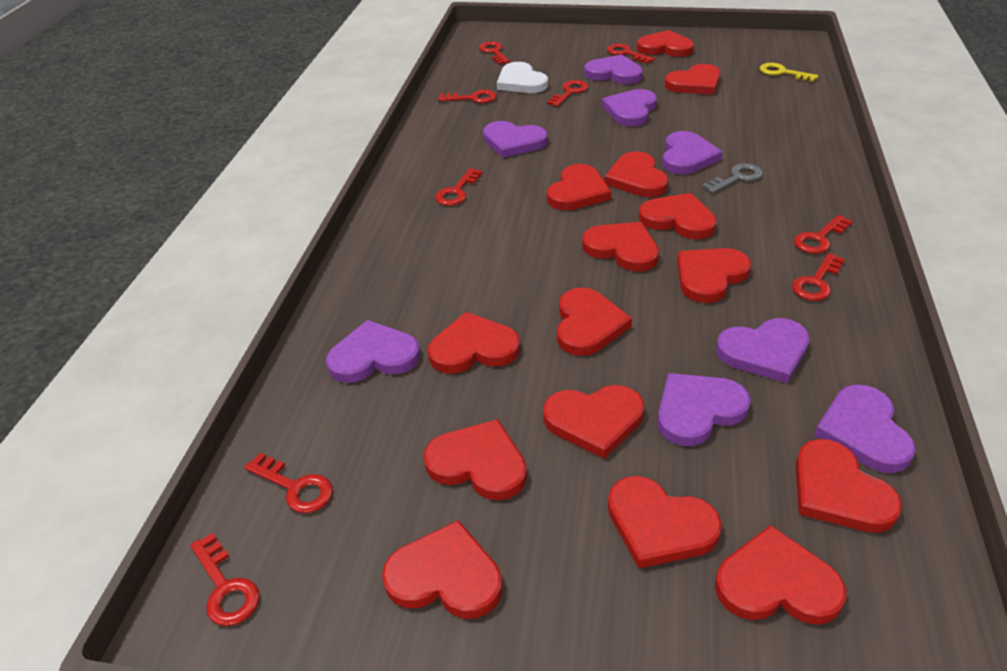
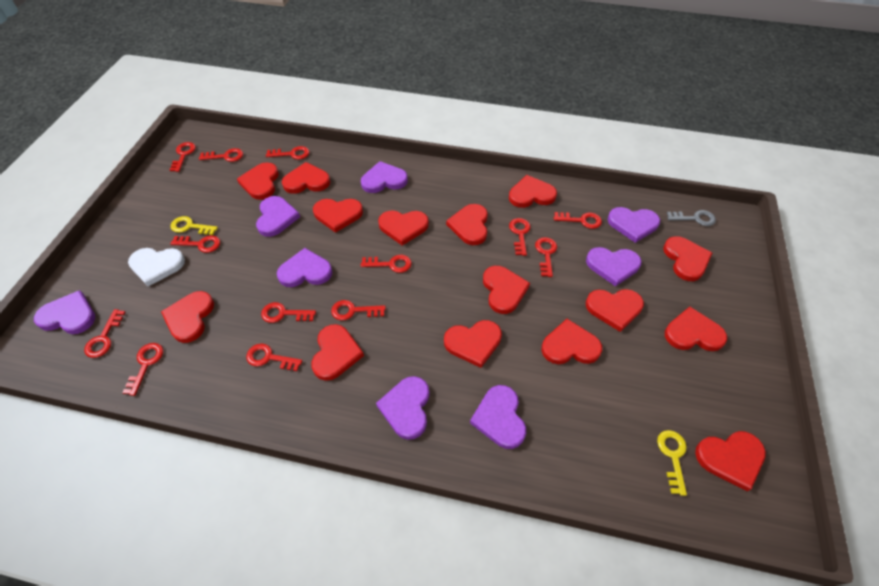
red key: [190,533,260,626] [244,453,333,513] [435,168,483,206] [438,89,497,103] [479,41,510,65] [547,80,588,107] [607,43,655,64] [792,253,845,301] [794,215,853,254] = 9 -> [84,309,126,358] [122,343,163,396] [170,142,196,172] [170,235,220,253] [199,148,243,162] [246,344,303,371] [261,302,316,323] [266,146,309,160] [331,300,386,320] [361,255,412,273] [509,218,531,256] [535,237,557,277] [554,212,602,229] = 13
yellow key: [759,63,818,82] = 1 -> [171,216,218,235] [657,430,687,496] = 2

